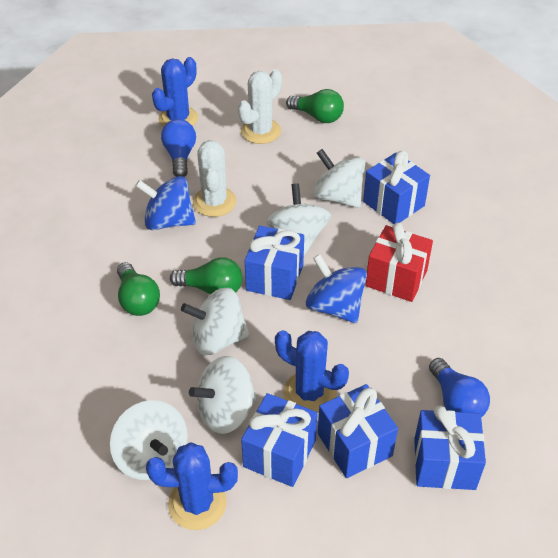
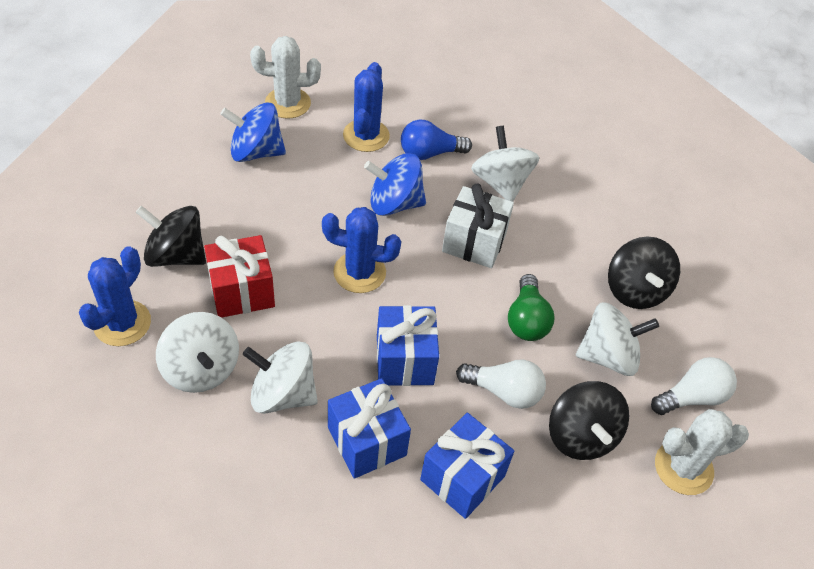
black spinning top: none = 0 -> [136,206,206,267] [549,381,629,460] [608,236,680,309] = 3
blue gift: [241,393,318,487] [245,226,304,300] [318,384,398,478] [363,151,430,224] [414,406,486,490] = 5 -> [328,378,411,479] [377,305,439,386] [420,413,514,519] = 3
blue light bulb: [161,119,196,177] [429,358,490,418] = 2 -> [401,120,472,160] = 1
green light bulb: [117,262,160,316] [170,257,242,295] [286,89,344,123] = 3 -> [508,274,554,341] = 1
white gift: none = 0 -> [442,184,514,268] = 1
white light bulb: none = 0 -> [456,359,546,409] [651,357,737,415] = 2
white spinning top: [110,400,188,480] [181,287,250,355] [189,356,257,434] [266,183,331,255] [313,149,365,208] = 5 -> [156,312,239,393] [243,341,318,414] [471,126,540,202] [576,302,659,376] = 4

